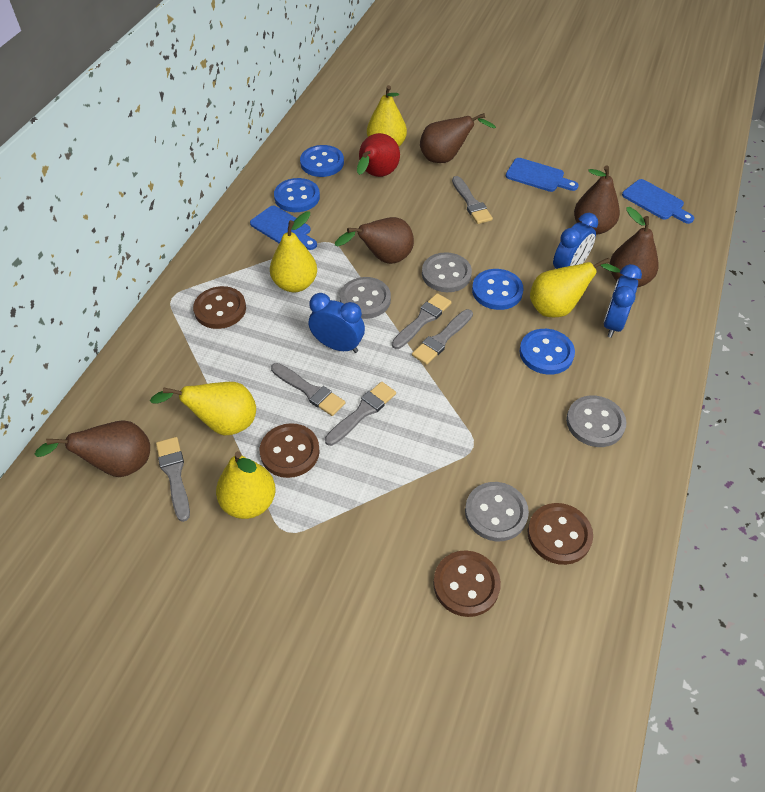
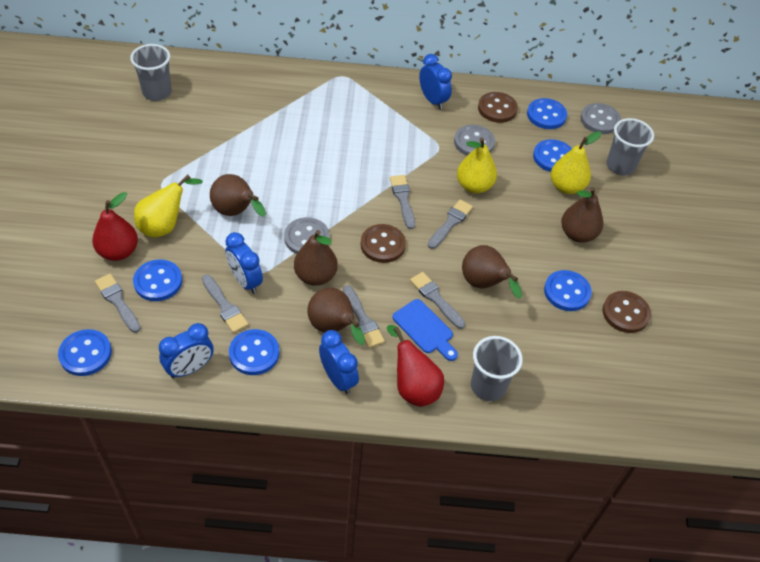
blue button: [274,178,320,212] [300,145,344,177] [472,269,524,310] [519,329,575,375] = 4 -> [58,329,112,376] [133,259,182,301] [229,329,279,375] [527,98,567,129] [533,139,572,172] [544,270,592,311] = 6
blue clock: [309,293,365,353] [553,213,598,269] [604,264,642,338] = 3 -> [159,323,214,378] [225,232,263,294] [319,330,359,394] [419,54,452,110] = 4
blue cutting board: [250,206,317,250] [506,158,579,192] [622,179,694,224] = 3 -> [393,299,458,361] = 1
brown button: [193,286,246,329] [260,423,320,478] [433,550,501,617] [527,503,593,565] = 4 -> [360,224,406,263] [478,92,518,123] [602,291,651,333] = 3
grey button: [340,277,391,319] [422,252,472,292] [465,482,529,541] [566,396,626,447] = 4 -> [284,217,330,254] [454,125,495,156] [581,103,621,134] = 3
grey cup: none = 0 -> [130,44,172,101] [471,336,523,401] [606,118,654,175] = 3
red pear: [357,133,400,177] = 1 -> [92,192,138,261] [387,325,444,407] = 2
yellow pear: [150,382,256,435] [216,451,276,519] [270,211,317,292] [367,85,407,146] [530,258,620,317] = 5 -> [134,175,203,237] [457,137,497,193] [551,131,601,194] = 3

